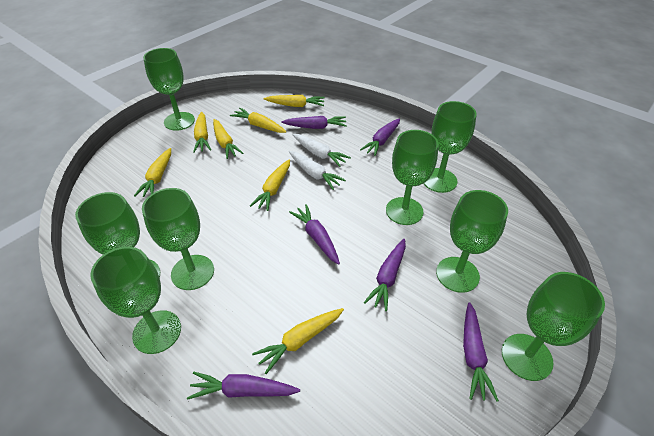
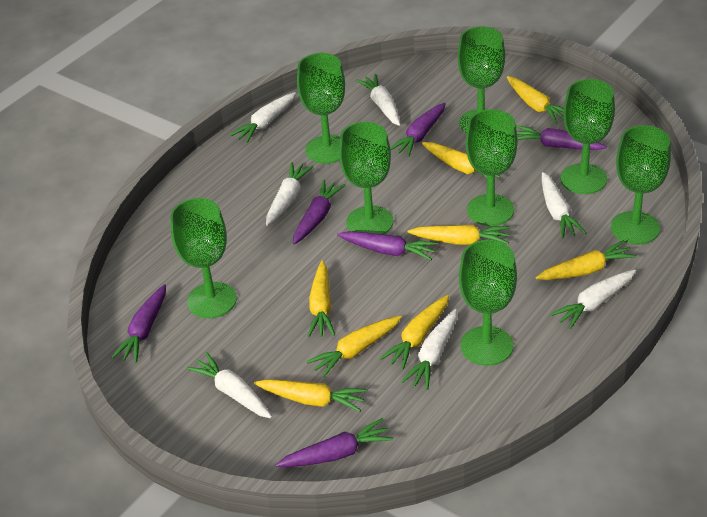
white carrot: [289,151,346,190] [292,134,351,167] = 2 -> [186,352,272,419] [230,92,296,143] [266,162,314,226] [356,74,400,126] [401,309,457,390] [542,172,586,239] [550,269,636,329] = 7
yellow carrot: [134,148,171,197] [193,112,211,153] [213,119,244,159] [230,108,286,133] [250,159,290,211] [252,308,344,374] [264,95,325,107] = 7 -> [254,379,367,412] [306,316,402,378] [307,260,335,337] [379,295,449,370] [407,225,510,245] [422,142,507,178] [507,76,564,124] [536,240,637,280] = 8

